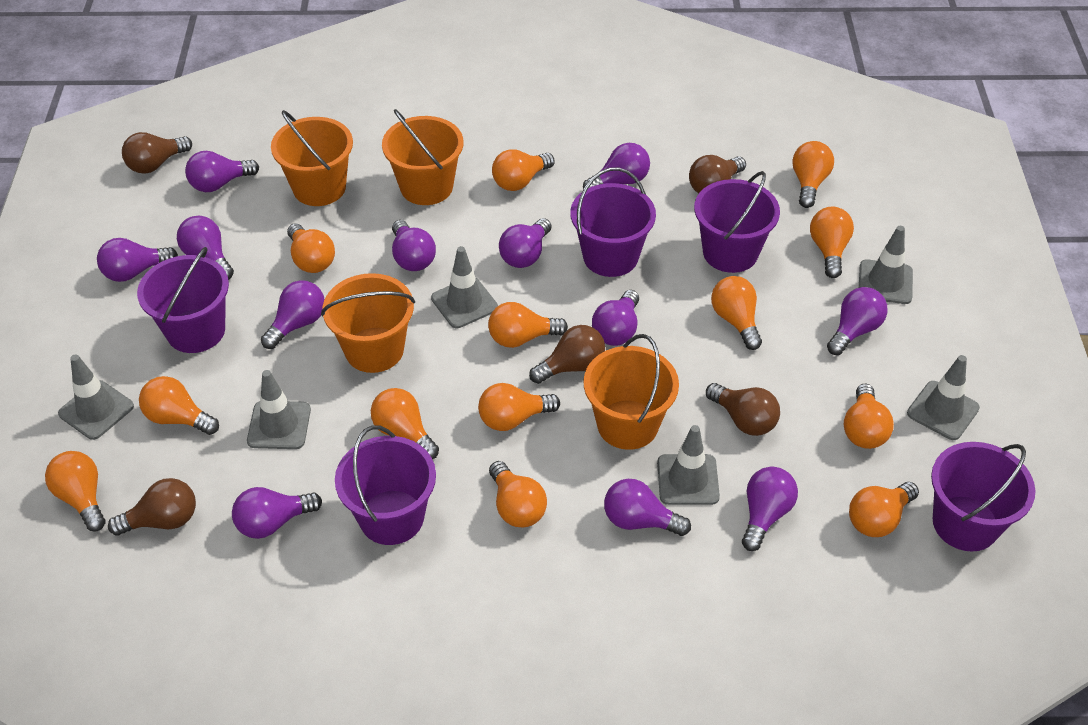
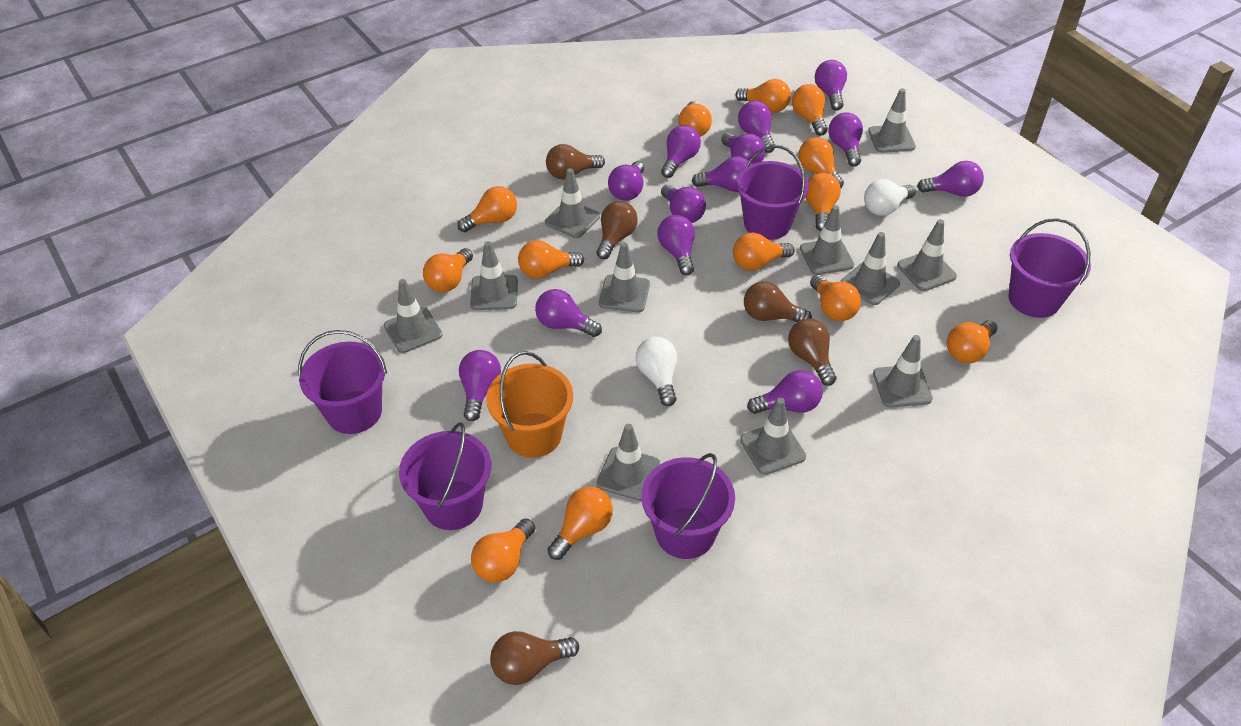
grey traffic cone: [58,354,134,440] [247,370,311,449] [431,246,498,328] [657,425,720,505] [859,226,913,304] [907,355,980,440] = 6 -> [384,279,443,353] [470,241,518,310] [545,168,600,238] [597,424,660,501] [599,242,650,313] [740,398,806,475] [800,205,854,275] [841,232,900,305] [868,88,916,153] [873,335,933,408] [897,219,957,291] = 11
orange bucket: [271,110,353,206] [321,273,415,373] [382,109,463,205] [584,334,679,450] = 4 -> [486,351,573,458] = 1
purple light bulb: [97,238,178,282] [177,216,234,280] [185,151,259,192] [232,487,322,539] [261,280,324,349] [392,220,436,271] [499,218,551,268] [583,143,650,189] [592,290,639,346] [604,479,691,536] [742,467,798,551] [827,287,888,355] = 12 -> [459,350,501,421] [535,289,602,337] [608,161,644,201] [657,215,695,275] [661,125,701,178] [661,185,706,223] [692,156,751,192] [721,133,765,164] [738,101,775,153] [747,370,823,414] [815,60,847,110] [828,113,863,167] [917,161,984,197] = 13
white light bulb: none = 0 -> [636,337,677,406] [864,179,916,216] = 2

